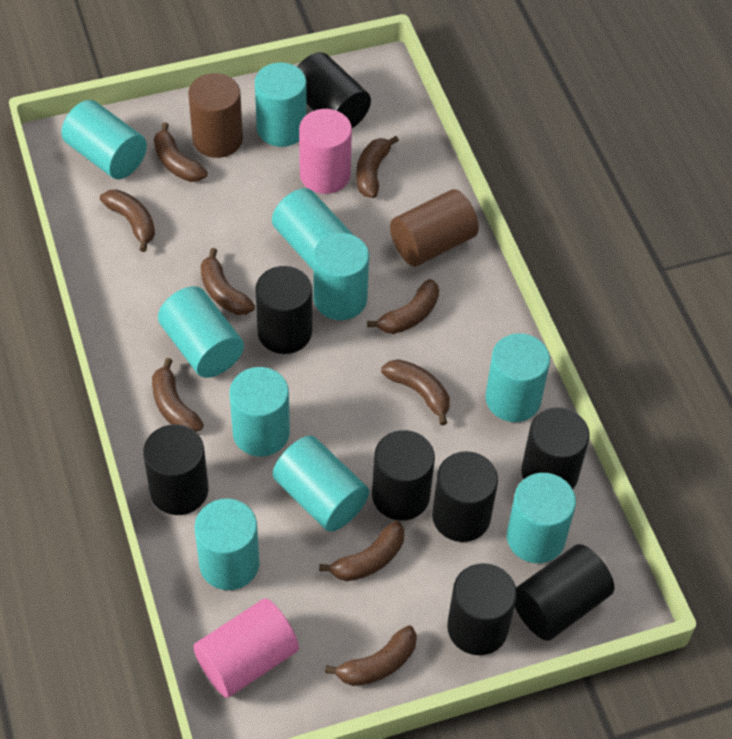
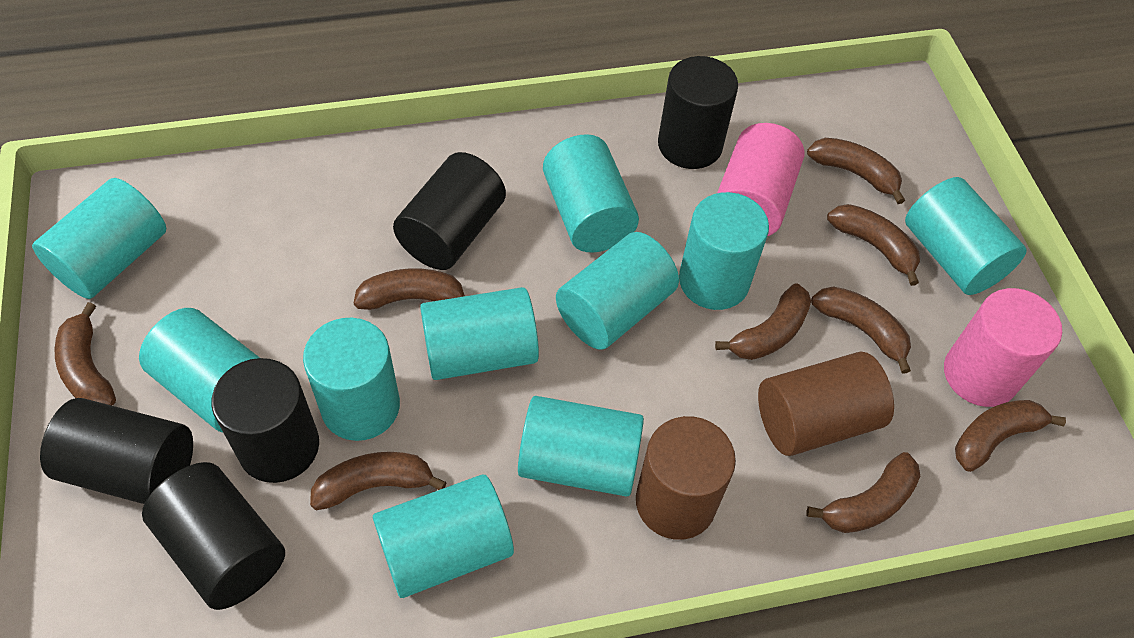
black cylinder: [143,424,208,515] [255,266,312,354] [297,52,371,128] [372,430,435,521] [432,451,498,542] [447,563,517,655] [515,544,614,641] [521,407,590,489] = 8 -> [40,398,193,504] [142,462,285,610] [211,358,319,483] [393,152,506,270] [658,56,738,169] = 5

